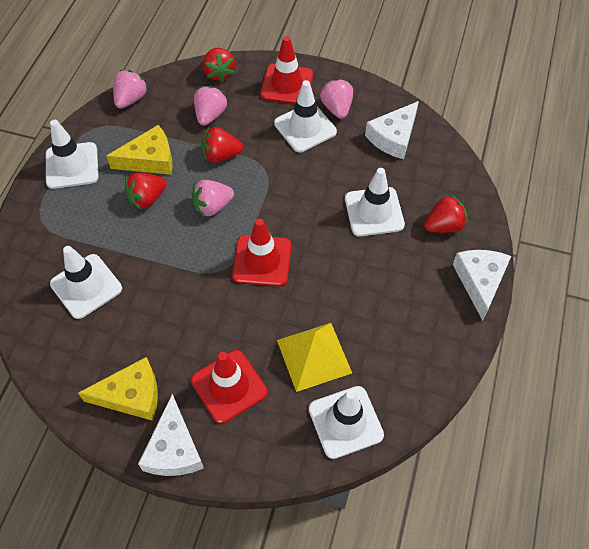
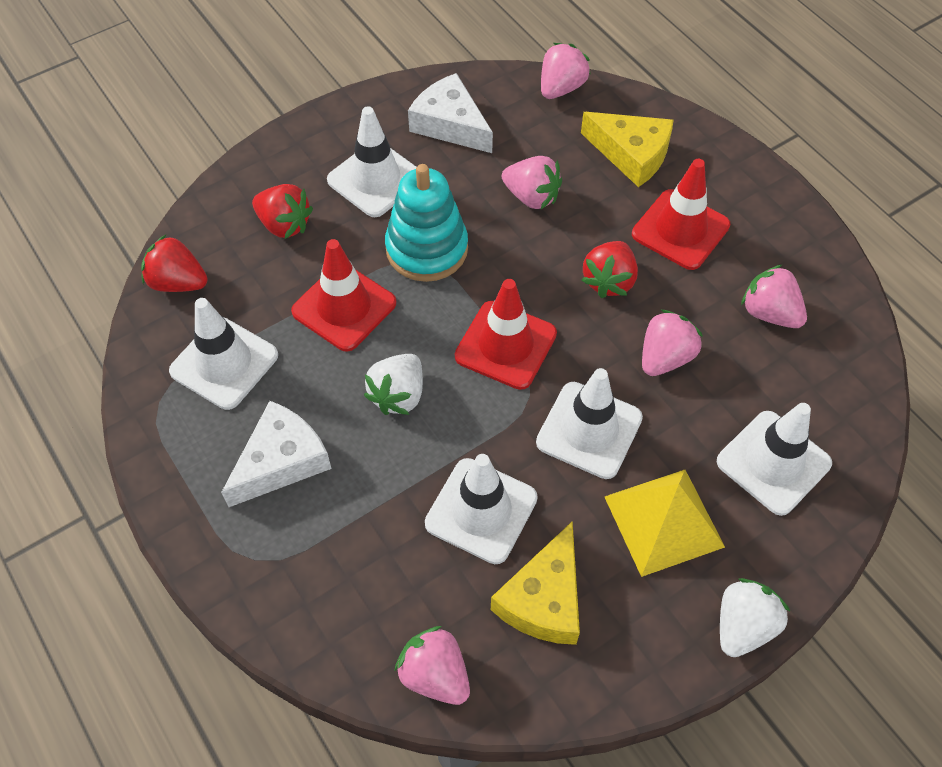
pink strawberry: [113,70,148,109] [192,180,234,216] [194,86,228,126] [320,78,353,119] = 4 -> [394,626,470,705] [502,156,562,209] [541,43,591,99] [642,310,703,376] [741,265,807,328] = 5
red strawberry: [125,173,167,209] [202,127,243,163] [203,48,235,82] [424,194,468,233] = 4 -> [141,235,208,292] [252,184,313,239] [582,241,638,298] = 3
turquoise stacking toy: none = 0 -> [385,164,468,282] = 1
white cheese: [138,394,204,476] [365,101,419,159] [453,250,511,321] = 3 -> [221,401,332,507] [408,73,493,153] = 2
white strawberry: none = 0 -> [364,354,423,415] [720,578,791,657] = 2

